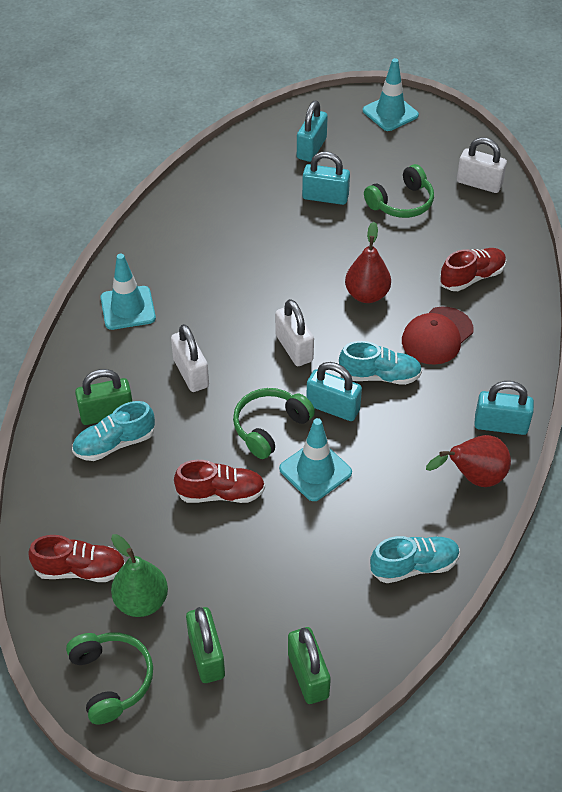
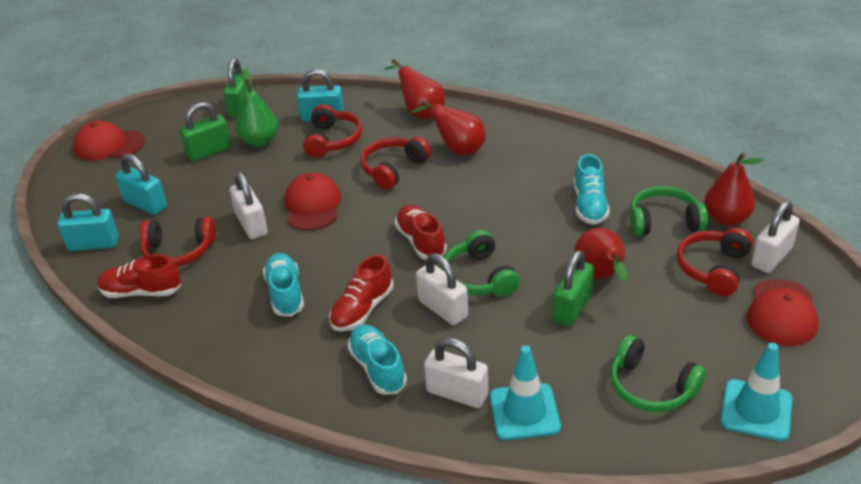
red cap: [402,307,473,365] = 1 -> [73,121,145,161] [285,173,341,230] [747,279,819,346] = 3
red headphones: none = 0 -> [140,217,216,267] [303,104,362,158] [360,137,431,190] [677,228,753,296] = 4
red pear: [345,222,391,303] [426,435,511,487] = 2 -> [384,59,445,119] [410,100,486,155] [574,228,628,282] [704,153,764,226] = 4
turquoise padlock: [297,100,328,162] [302,152,350,205] [306,362,362,421] [474,381,534,435] = 4 -> [57,193,119,251] [115,154,167,215] [297,69,344,122] = 3
turquoise traffic cone: [101,254,156,330] [279,418,352,501] [363,58,419,131] = 3 -> [490,345,561,440] [721,343,793,441] = 2
white padlock: [171,324,209,392] [275,299,314,366] [457,137,507,193] = 3 -> [230,172,268,239] [416,253,468,325] [424,338,488,408] [751,201,800,273] = 4

